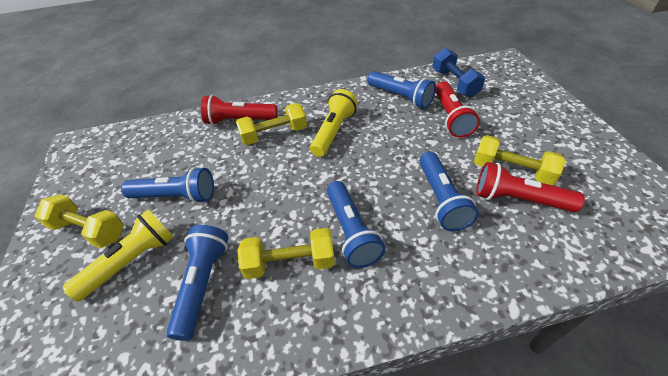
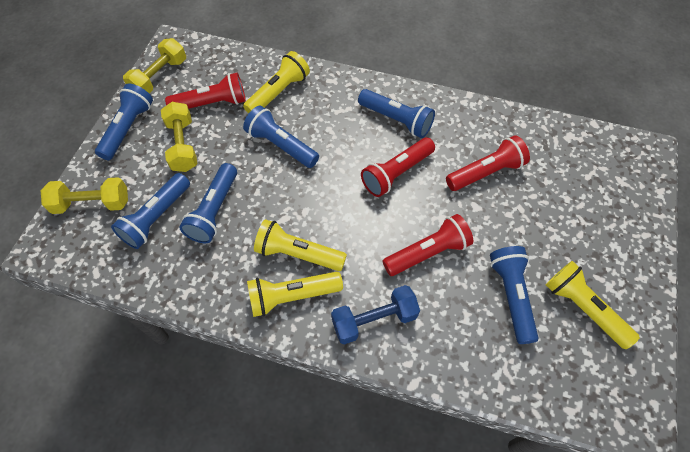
blue flashlight: [121,167,214,204] [166,225,228,341] [327,181,386,268] [367,71,436,109] [420,152,479,231] = 5 -> [95,83,153,160] [111,173,190,249] [179,163,237,243] [243,106,319,168] [358,89,435,138] [490,246,538,344] = 6
red flashlight: [201,95,277,125] [435,81,480,138] [476,162,585,212] = 3 -> [165,73,246,109] [361,137,435,197] [383,214,473,276] [446,135,530,191] = 4
yellow dumbbell: [34,194,124,248] [236,103,307,145] [238,228,335,279] [474,135,566,185] = 4 -> [41,177,128,214] [123,38,186,93] [161,102,197,172] = 3
yellow flashlight: [63,209,174,302] [310,89,358,157] = 2 -> [243,51,310,114] [247,272,343,317] [254,219,347,271] [546,261,640,349] = 4

